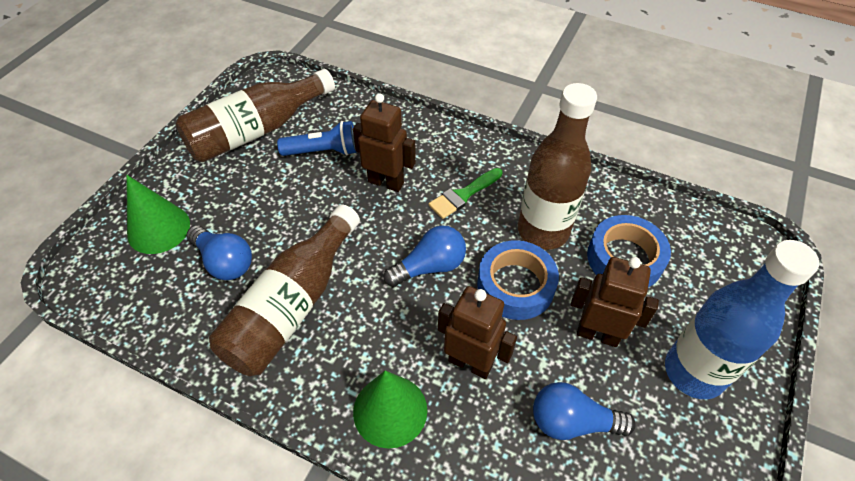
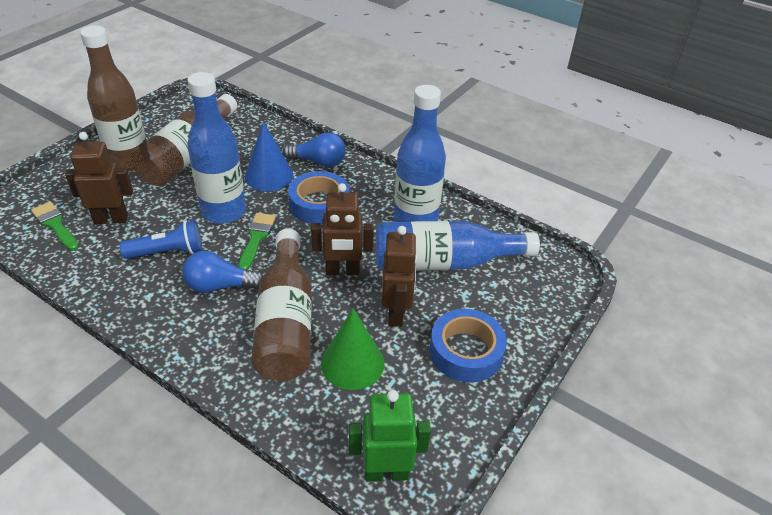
blue bottle: [665,240,819,399] = 1 -> [187,72,246,224] [376,221,540,271] [394,85,446,222] = 3
blue cone: none = 0 -> [245,122,293,191] = 1
blue light bulb: [187,225,252,280] [384,225,466,287] [533,382,636,440] = 3 -> [182,251,264,293] [283,132,346,167] = 2
green brush: [429,168,502,219] = 1 -> [31,202,79,251] [238,213,276,270] = 2
green cone: [126,175,190,254] [353,371,427,449] = 2 -> [321,308,384,390] = 1
green robot: none = 0 -> [349,390,431,482] = 1

